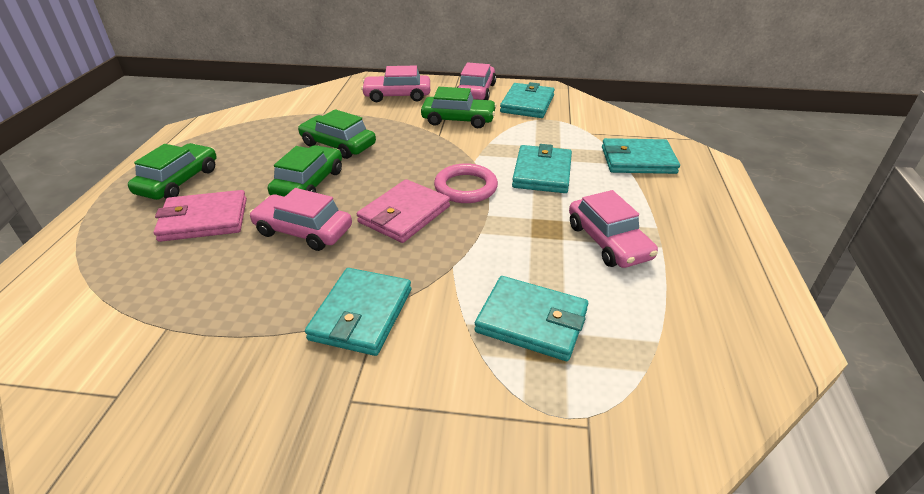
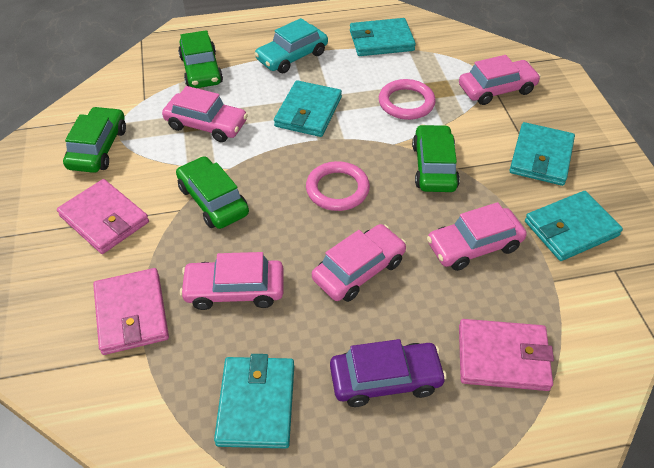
pink car: [249,188,352,251] [361,65,430,102] [457,62,496,100] [569,190,658,268] = 4 -> [162,86,248,142] [180,252,284,310] [312,224,406,302] [427,202,527,271] [459,55,541,105] = 5
pink ring: [434,163,498,203] = 1 -> [306,161,370,211] [379,79,436,120] = 2
pink wallet: [154,190,247,242] [357,179,450,243] = 2 -> [57,179,149,254] [93,268,169,355] [459,319,554,391] = 3
purple car: none = 0 -> [330,339,447,407] = 1
turquoise car: none = 0 -> [255,18,328,73] = 1

